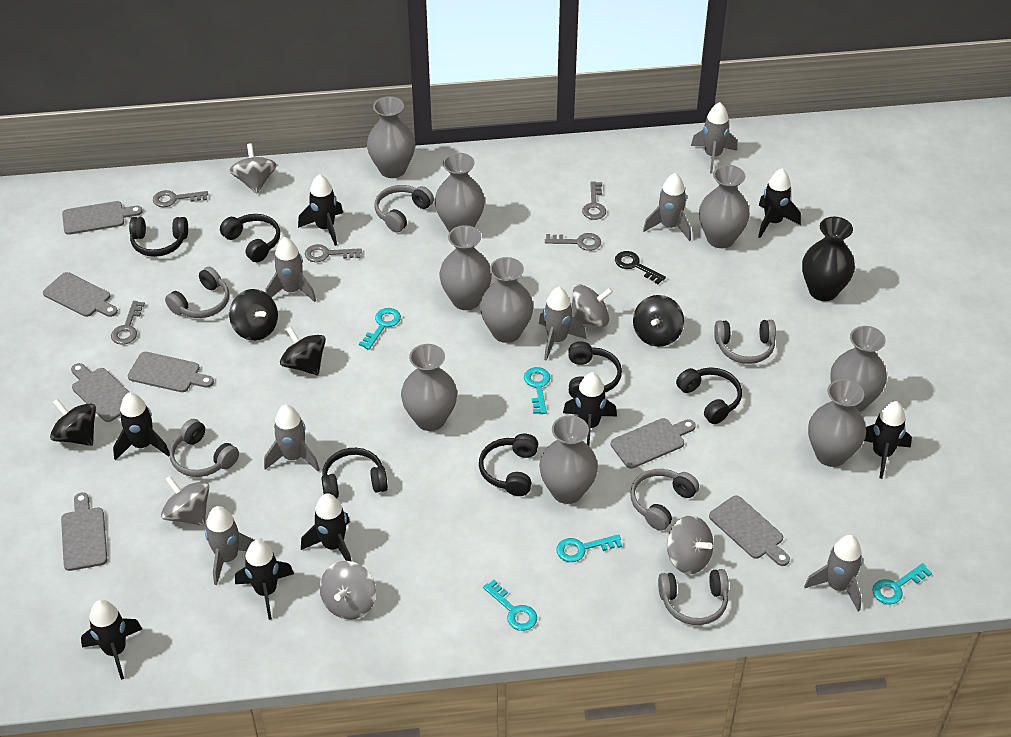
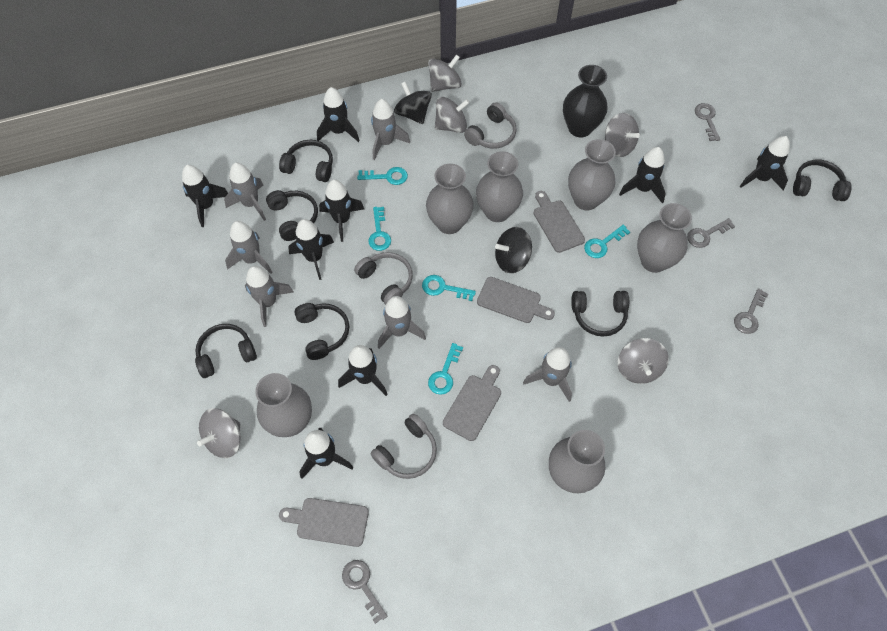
black key: [615,251,666,284] = 1 -> none = 0
black spinning top: [50,399,96,446] [229,289,278,341] [280,326,326,375] [633,295,684,347] = 4 -> [394,82,432,124] [495,227,532,273] = 2
grey cutting board: [43,272,118,317] [61,492,107,571] [62,201,143,235] [71,363,129,422] [128,352,214,392] [611,418,696,469] [709,495,790,566] = 7 -> [279,498,369,547] [443,365,501,441] [477,277,555,323] [533,191,585,253] = 4
grey headphones: [165,267,230,318] [169,419,239,477] [374,185,434,232] [630,469,699,531] [658,569,729,625] [714,320,776,364] = 6 -> [354,252,413,305] [371,414,437,479] [464,102,516,149] = 3
grey key: [111,301,145,345] [153,190,208,207] [305,244,362,262] [545,233,601,251] [582,181,606,220] = 5 -> [342,560,387,624] [687,218,735,248] [695,103,720,141] [734,288,769,334] = 4
grey rocket: [205,506,254,585] [264,404,320,471] [266,237,316,302] [539,287,586,361] [643,173,691,241] [691,102,737,174] [804,535,863,611] = 7 -> [224,163,266,221] [225,221,273,274] [245,266,293,327] [371,99,410,160] [378,296,426,349] [523,347,572,402] = 6
grey vase: [367,96,415,178] [401,344,457,431] [435,153,485,232] [439,225,492,310] [480,257,533,343] [539,415,598,504] [699,165,750,248] [808,379,866,467] [830,326,887,412] = 9 -> [255,373,312,437] [426,164,474,234] [476,151,523,222] [549,430,605,493] [568,139,616,210] [637,203,692,273] = 6

